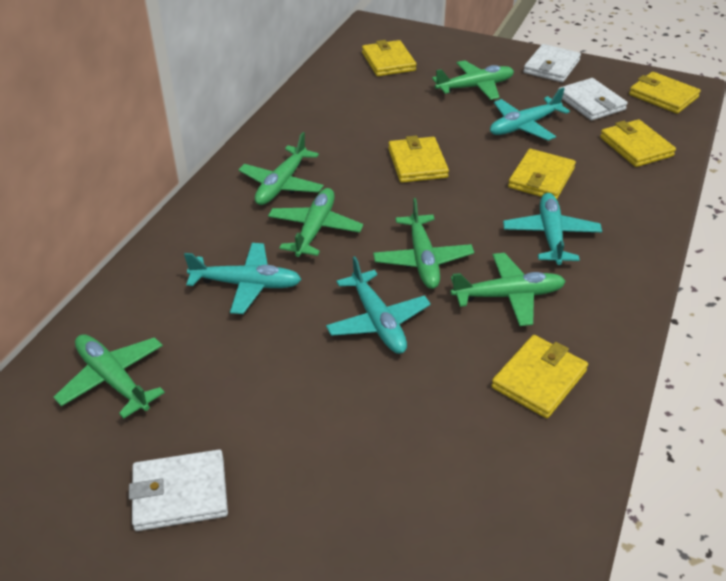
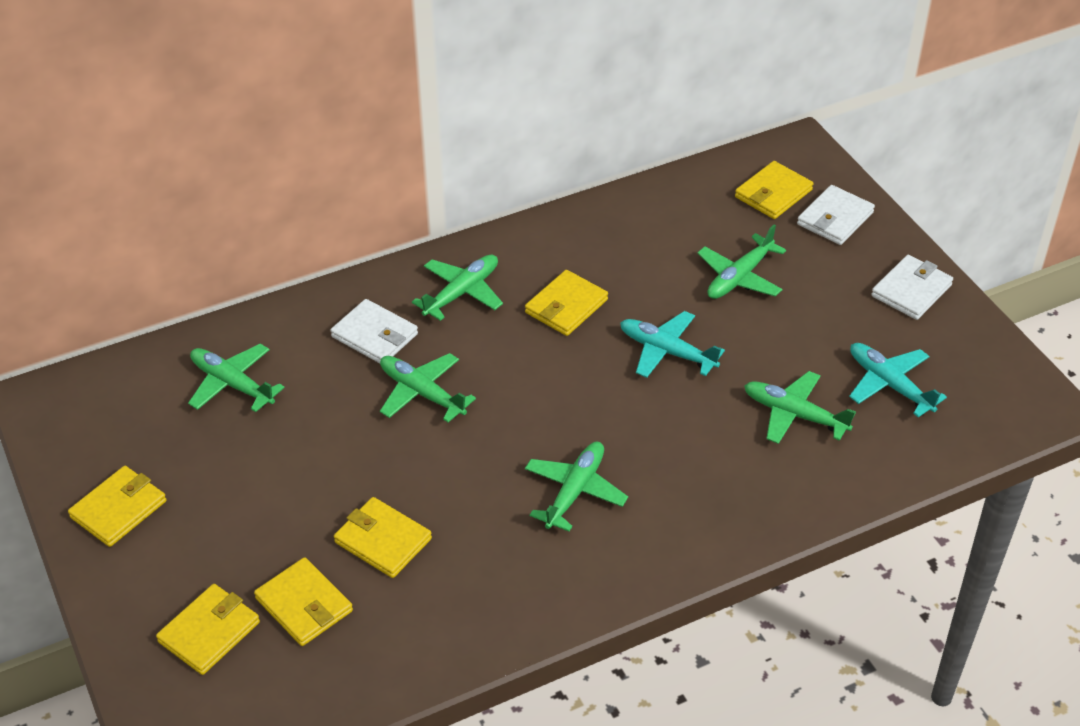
turquoise plane: [184,243,302,314] [326,256,431,354] [490,87,570,141] [503,193,602,265] = 4 -> [620,311,725,378] [849,343,947,417] = 2

